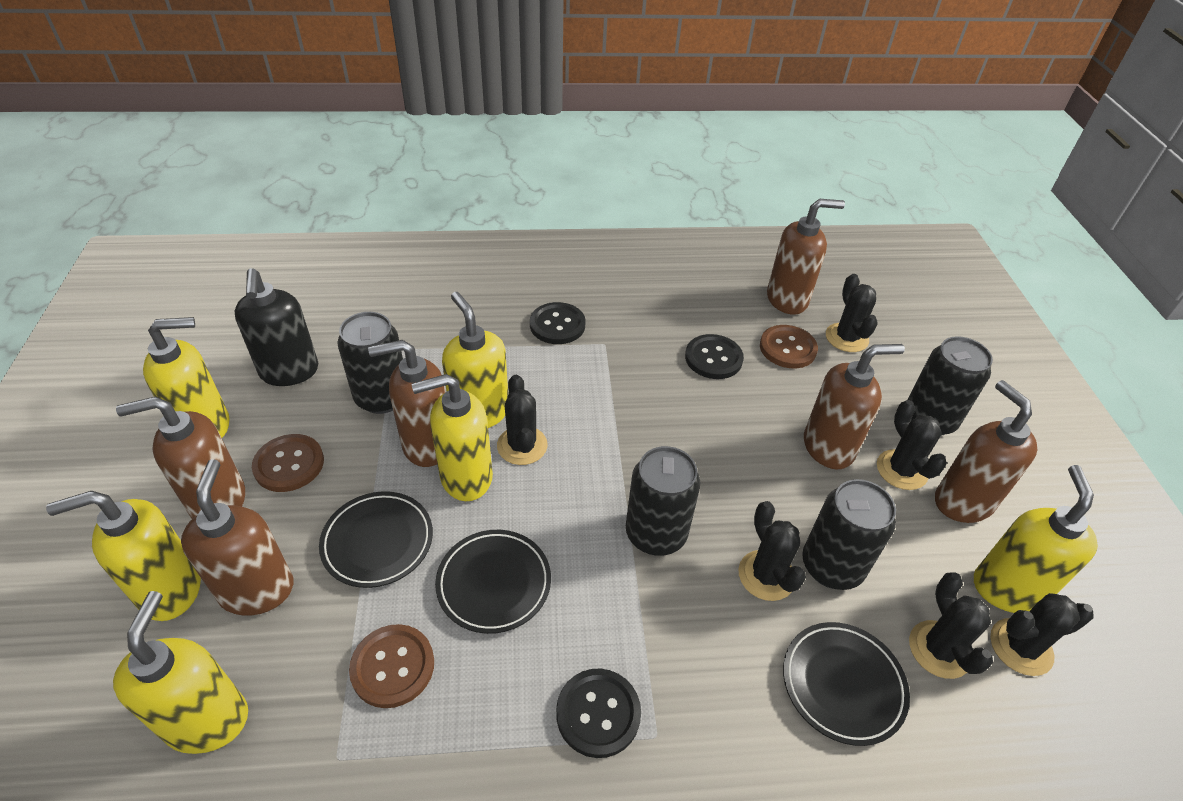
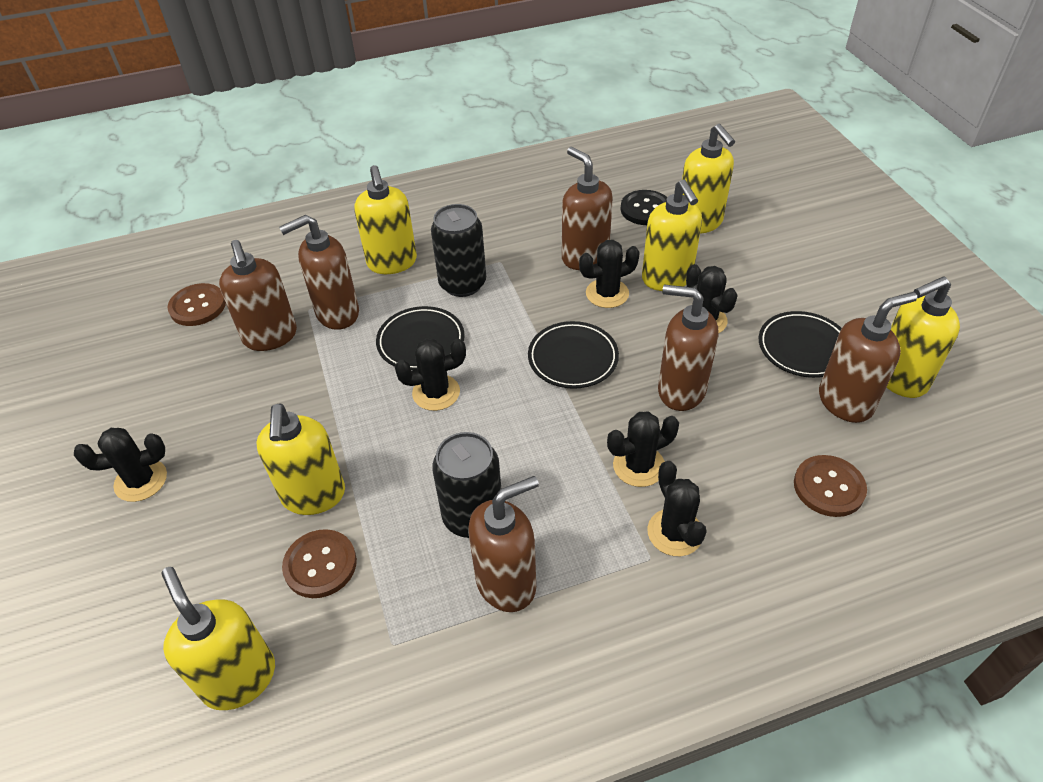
black button: [530,302,585,344] [556,668,641,758] [685,334,744,379] = 3 -> [621,190,667,225] = 1
black can: [337,312,403,414] [626,446,701,556] [802,479,896,590] [907,336,993,436] = 4 -> [431,204,486,297] [432,432,501,538] = 2
black soap dispenser: [234,268,319,386] = 1 -> none = 0

